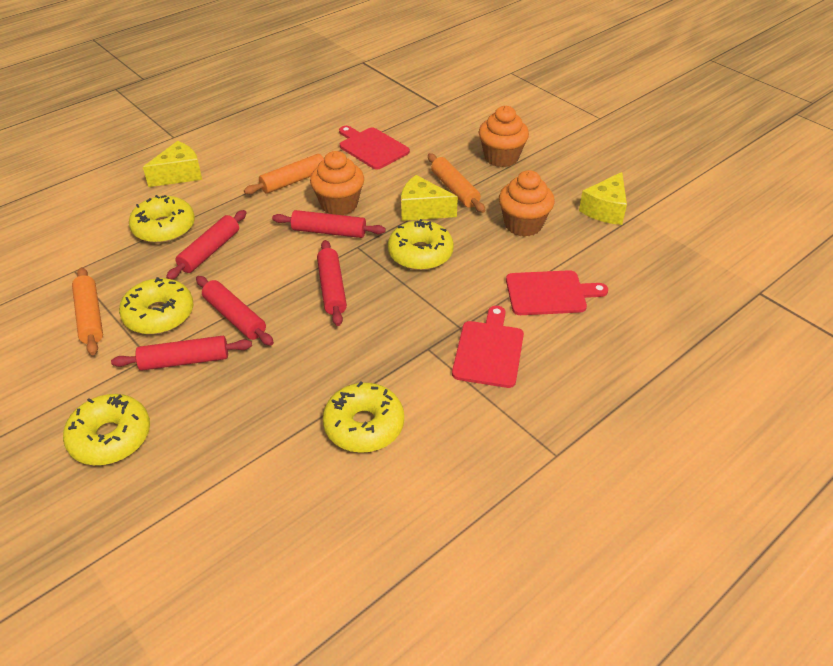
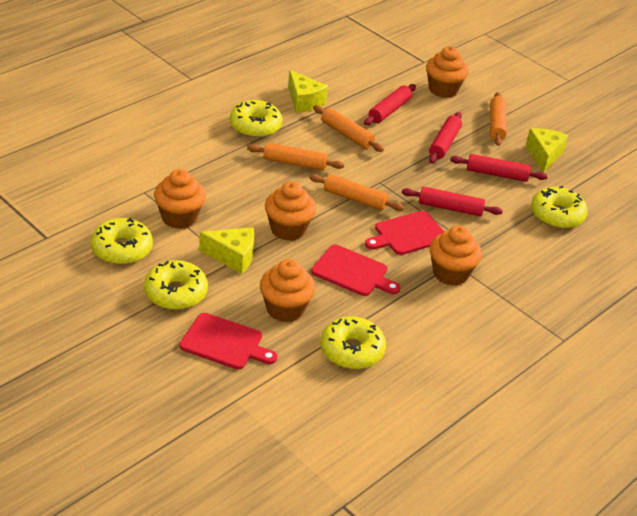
orange cupcake: [310,151,364,215] [479,106,529,167] [499,170,555,237] = 3 -> [154,169,206,229] [260,259,315,322] [265,181,316,241] [426,46,469,98] [430,225,482,286] = 5
orange rolling pin: [72,267,103,355] [244,154,324,194] [428,153,485,213] = 3 -> [247,143,345,171] [309,174,404,211] [313,105,384,152] [490,92,507,146] = 4
red rolling pin: [111,336,252,371] [166,210,246,280] [196,276,274,346] [272,210,386,238] [317,240,347,326] = 5 -> [364,84,416,125] [402,187,503,217] [429,112,462,163] [450,154,548,182] = 4

